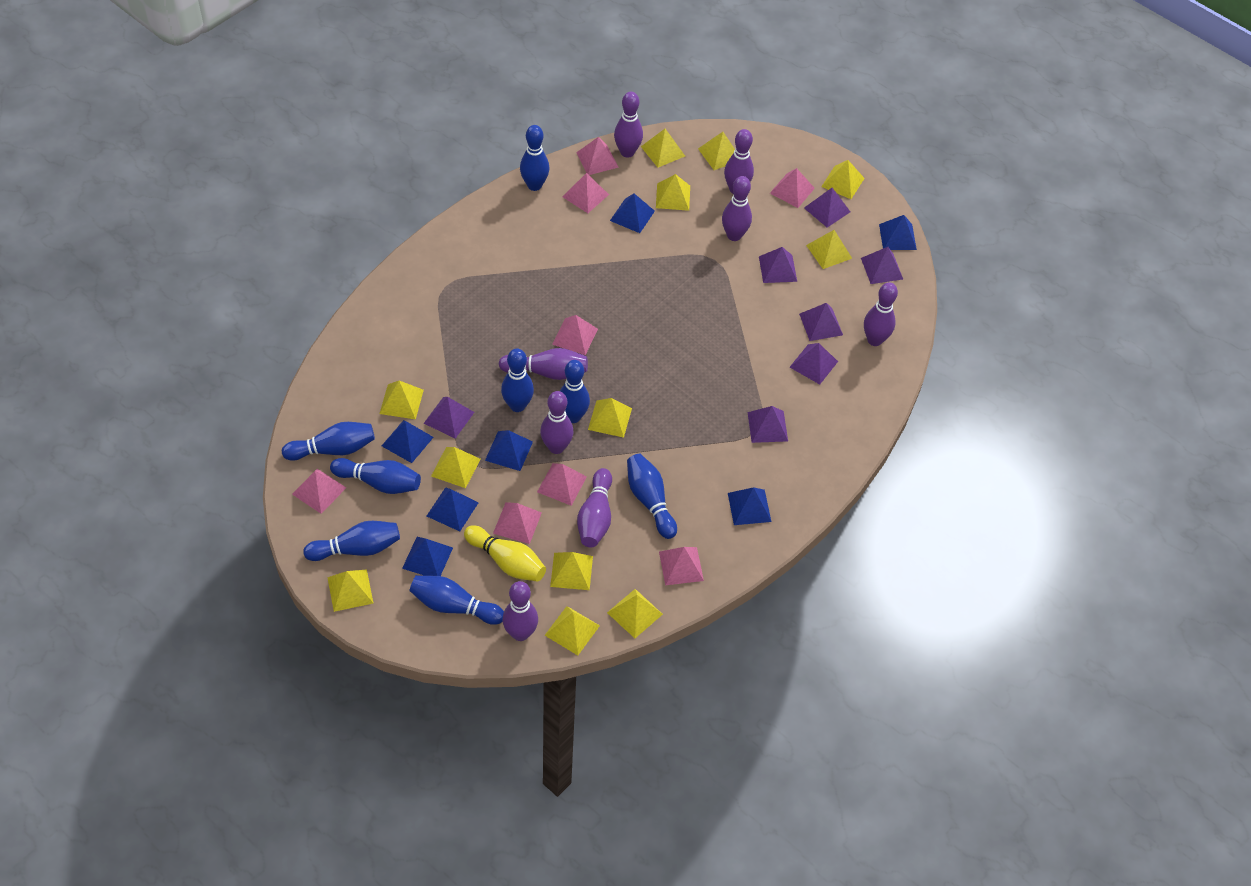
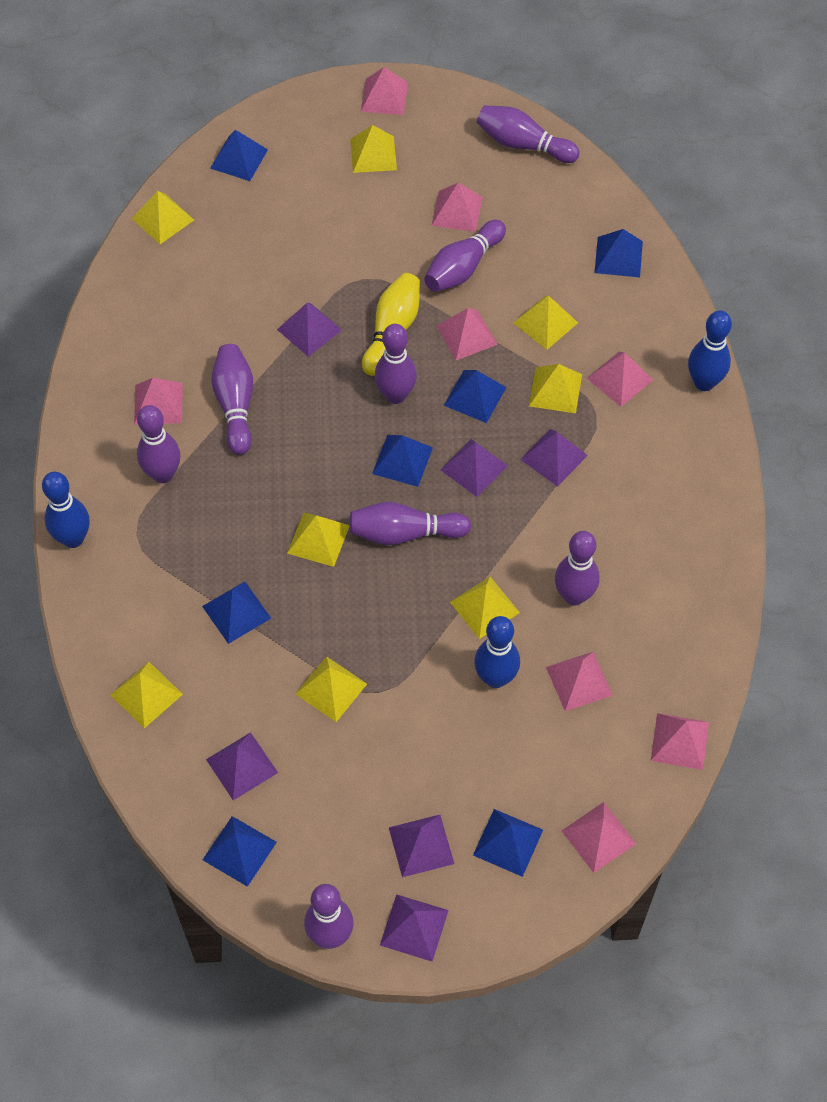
blue bowling pin: [282,422,375,461] [303,521,400,561] [330,458,421,494] [409,575,504,625] [501,348,534,412] [520,125,549,191] [560,360,590,423] [627,454,677,539] = 8 -> [42,472,89,548] [474,616,520,688] [688,311,732,391] = 3
purple pyramid: [424,397,475,439] [747,406,788,443] [759,247,797,283] [790,343,838,384] [799,303,843,341] [804,188,850,228] [861,247,903,284] = 7 -> [206,732,278,800] [277,303,342,357] [380,894,449,962] [389,815,454,877] [440,439,508,497] [520,429,588,487] = 6
yellow pyramid: [327,569,373,612] [379,381,424,419] [431,447,480,488] [545,606,600,655] [550,552,593,590] [588,398,632,438] [607,589,663,638] [641,129,685,168] [656,174,690,211] [698,132,735,170] [806,230,852,269] [821,160,864,199] = 12 -> [111,662,183,728] [132,191,194,244] [287,512,350,567] [296,656,367,722] [350,125,397,173] [450,577,520,639] [514,296,578,350] [529,364,582,413] = 8

